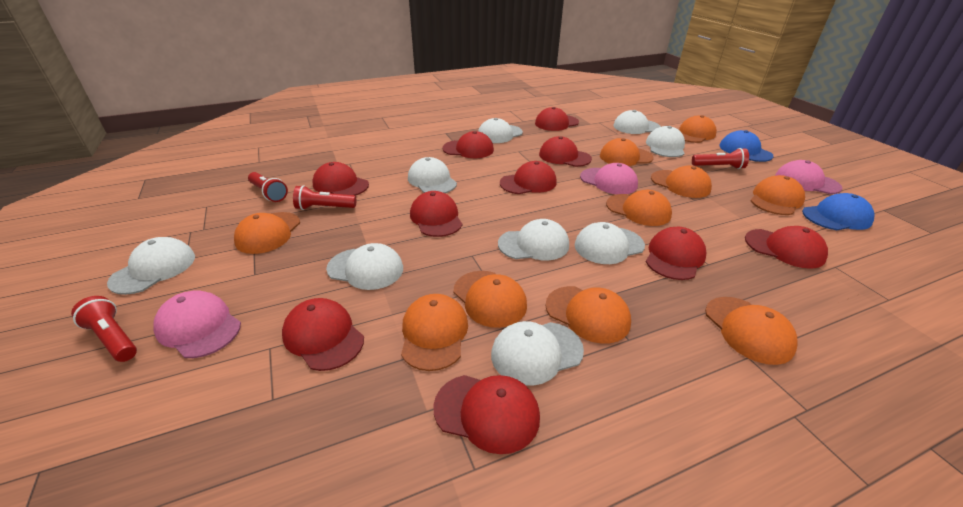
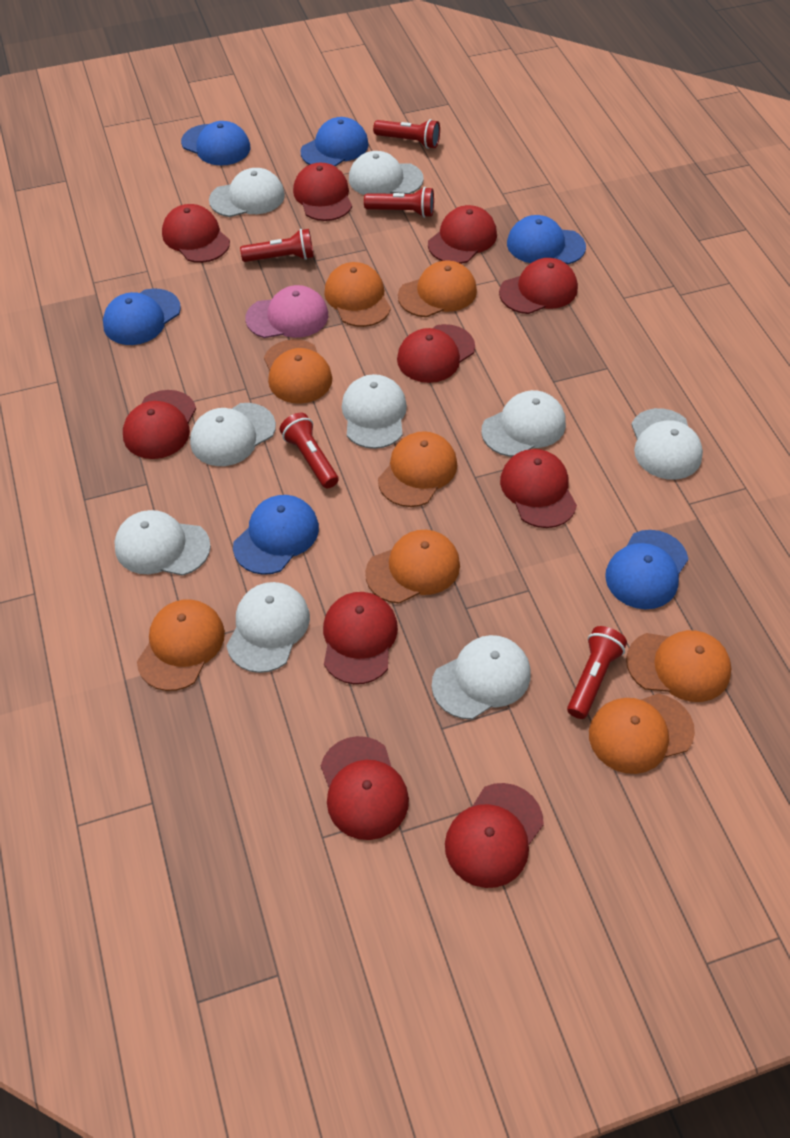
blue cap: [719,130,774,162] [802,193,874,230] = 2 -> [103,289,181,345] [181,121,250,166] [233,495,319,575] [301,117,369,166] [507,215,586,264] [605,530,688,609] = 6
orange cap: [234,212,300,254] [401,294,468,371] [454,271,527,328] [545,286,631,344] [600,138,653,166] [606,190,672,226] [651,166,712,198] [679,115,717,143] [705,297,798,365] [750,175,805,215] = 10 -> [137,599,225,691] [264,339,332,404] [324,262,391,327] [365,530,460,604] [378,431,457,507] [398,260,477,317] [589,694,695,774] [626,630,731,702] = 8
pink cap: [153,290,241,358] [580,163,638,194] [775,160,842,194] = 3 -> [245,285,328,338] = 1
red flashlight: [71,296,137,362] [248,172,288,202] [293,185,356,210] [692,148,749,169] = 4 -> [240,229,314,262] [280,413,339,489] [364,187,434,218] [373,119,440,149] [567,626,627,719] = 5

